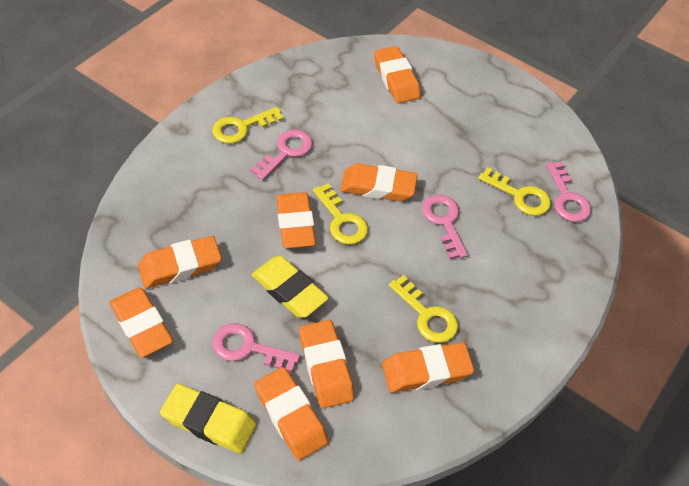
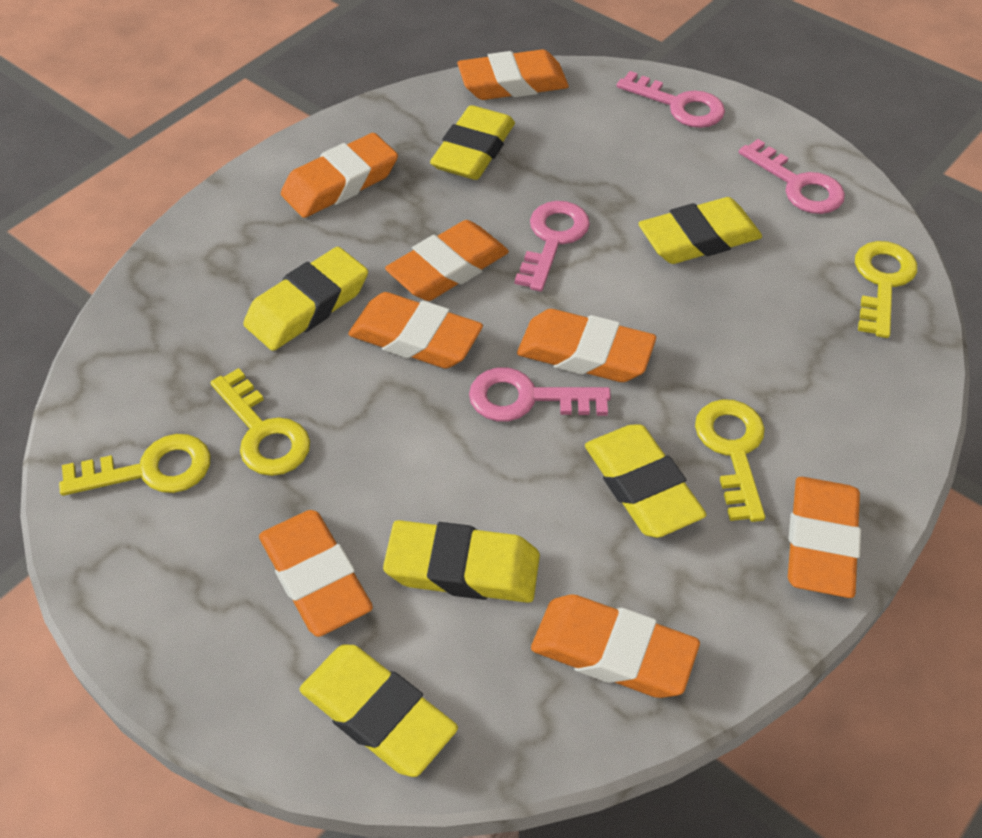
yellow eraser: [160,384,257,453] [252,256,329,318] = 2 -> [243,247,368,351] [299,645,458,777] [383,520,540,603] [430,105,515,180] [585,424,707,538] [638,197,762,264] = 6

